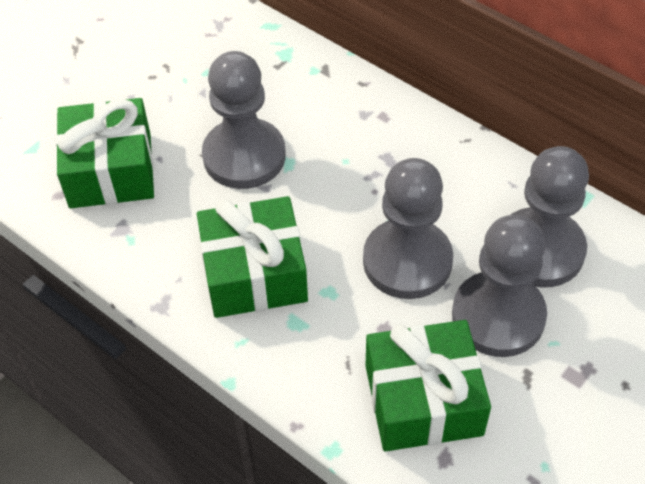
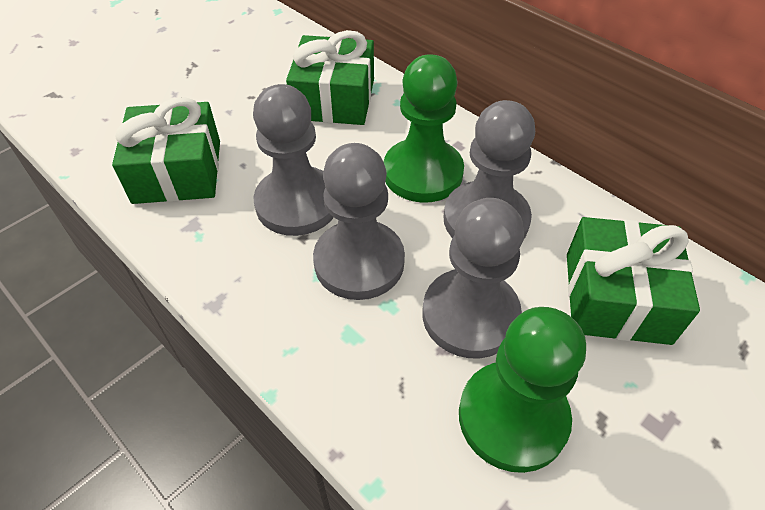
green pawn: none = 0 -> [384,54,464,203] [459,307,586,473] = 2

